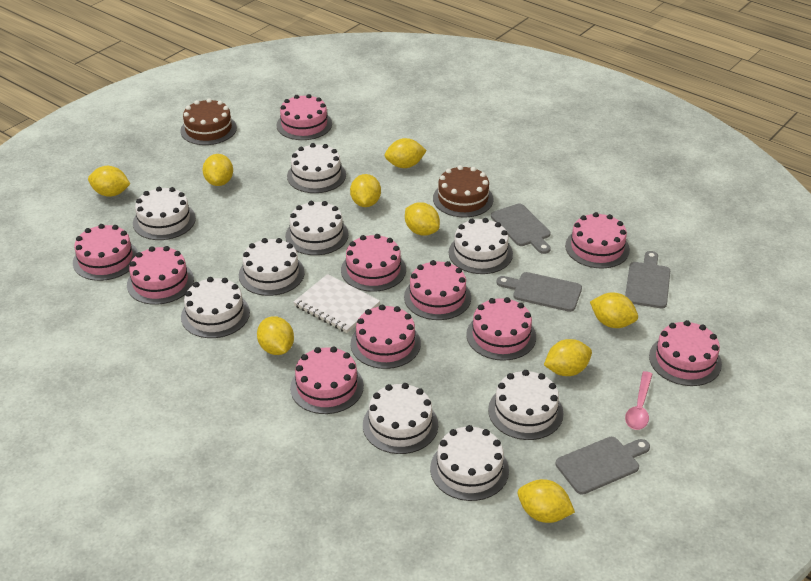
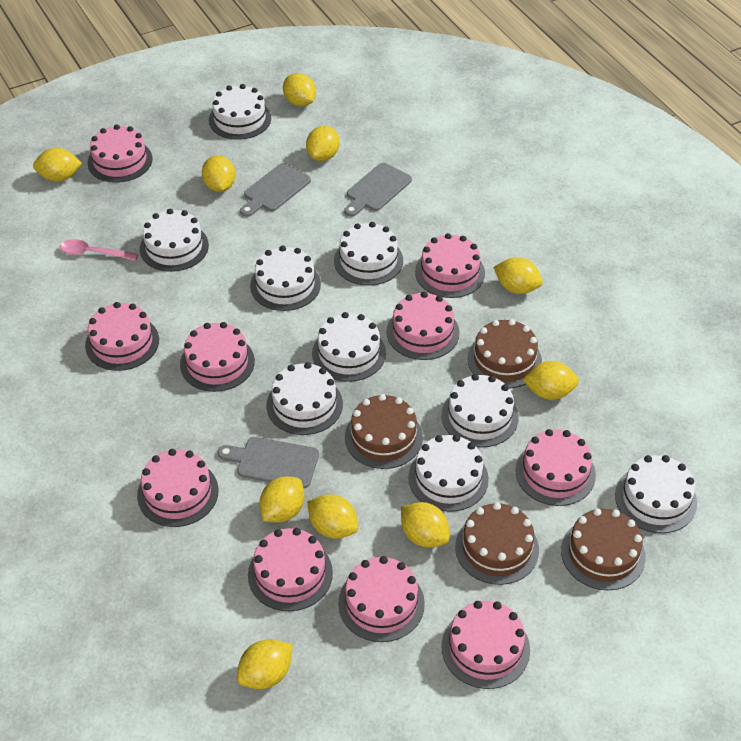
brown cake: [180,98,237,145] [433,165,493,217] = 2 -> [345,394,423,469] [455,502,539,585] [467,319,542,388] [561,508,646,590] = 4
grey cutting board: [491,204,551,254] [496,272,582,312] [555,437,650,495] [625,251,670,308] = 4 -> [218,437,319,488] [240,163,311,217] [344,163,412,217] = 3
white notebook: [294,274,380,333] = 1 -> none = 0
yellow lemon: [88,166,130,197] [202,154,233,186] [257,316,294,355] [350,174,381,207] [385,138,427,168] [405,202,440,236] [518,479,575,523] [544,339,592,376] [590,293,638,328] = 9 -> [33,148,82,181] [202,155,236,192] [237,639,293,689] [260,477,304,522] [283,73,316,106] [306,126,340,161] [307,494,358,539] [401,502,450,548] [493,257,543,294] [522,361,579,400] = 10

